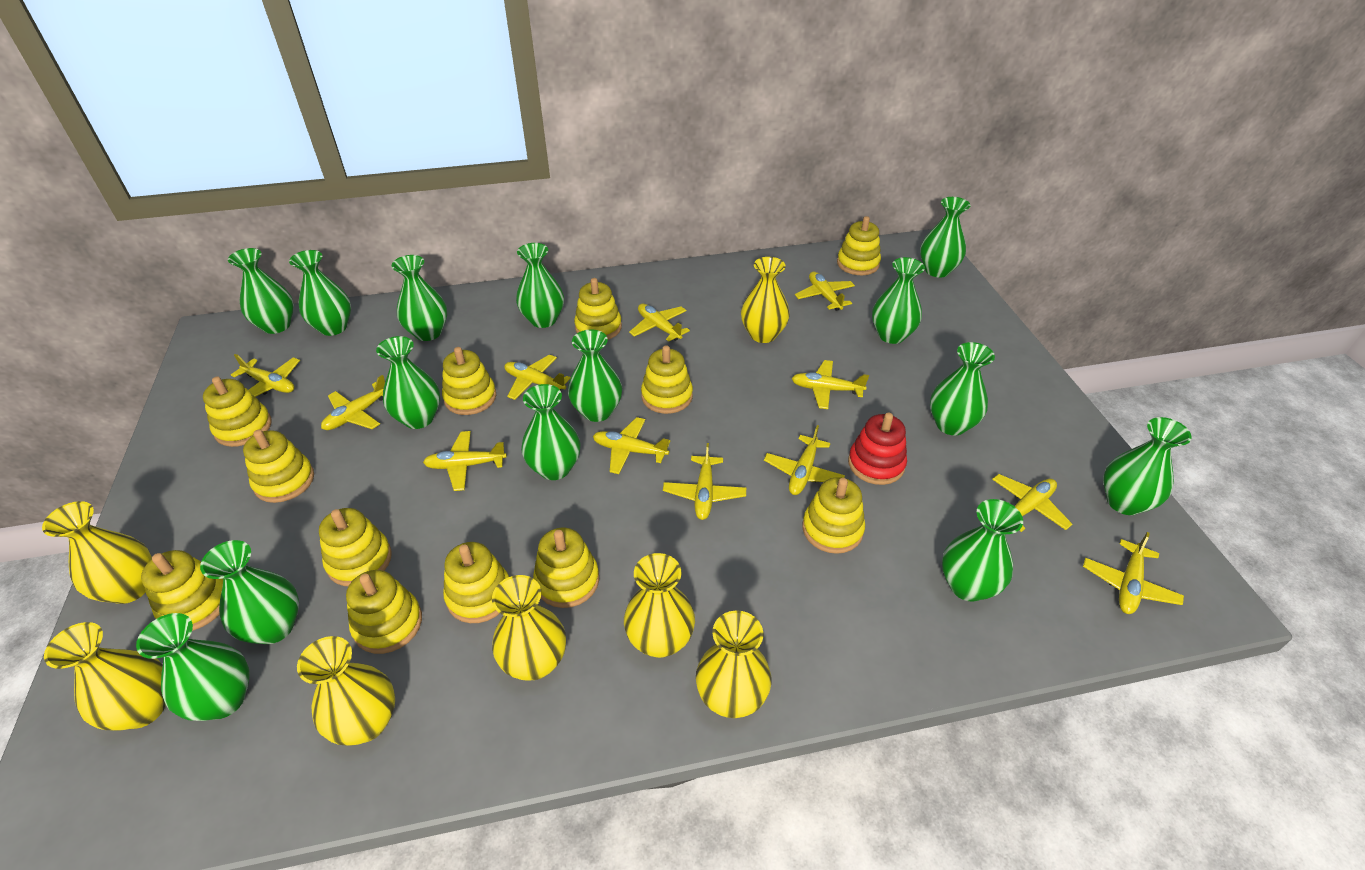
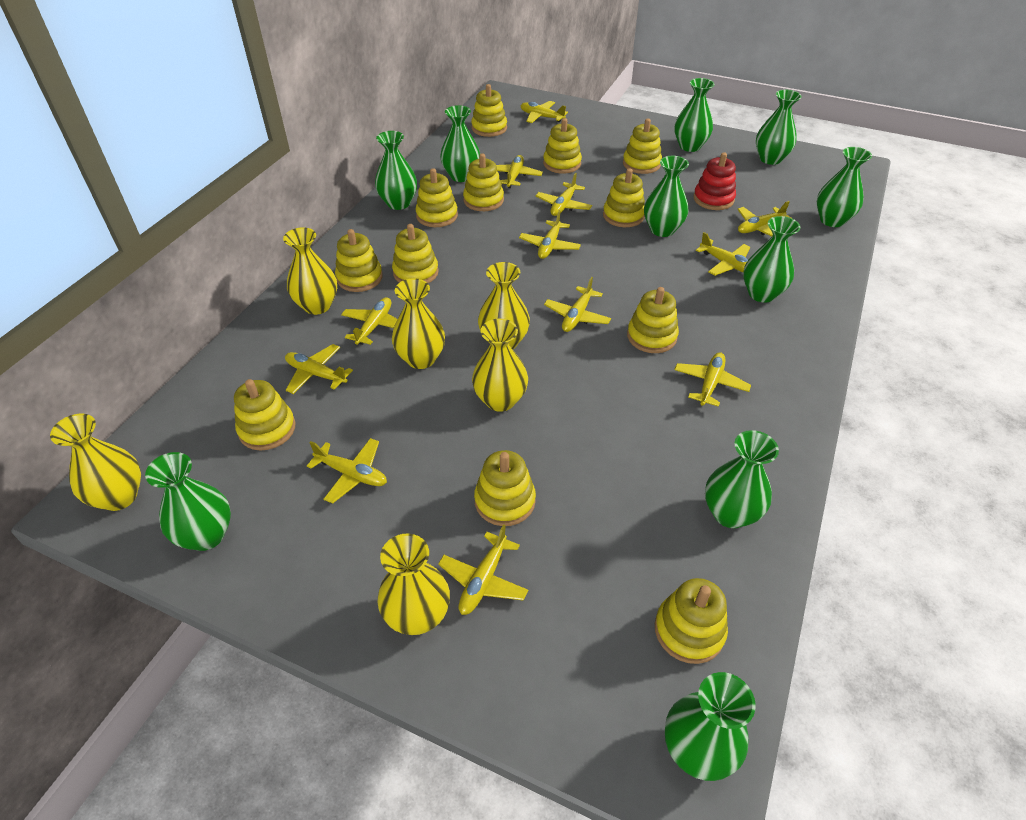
green vase: [136,613,250,721] [200,540,299,644] [228,248,294,334] [289,250,351,336] [376,336,440,429] [392,255,447,341] [516,243,564,328] [521,384,580,480] [568,329,622,422] [872,257,925,344] [920,197,970,278] [930,342,995,435] [942,499,1023,602] [1103,417,1192,515] = 14 -> [145,452,231,551] [375,131,417,210] [440,105,480,182] [644,156,689,237] [665,672,756,781] [674,78,715,152] [705,430,779,528] [743,216,801,302] [756,90,802,165] [817,147,872,227] = 10
yellow vase: [42,501,152,604] [44,622,165,730] [297,636,395,745] [492,575,566,681] [624,553,695,658] [696,611,771,718] [741,257,790,343] = 7 -> [50,414,141,511] [283,227,337,315] [377,533,450,635] [392,278,445,369] [472,319,528,412] [478,262,530,349] = 6

